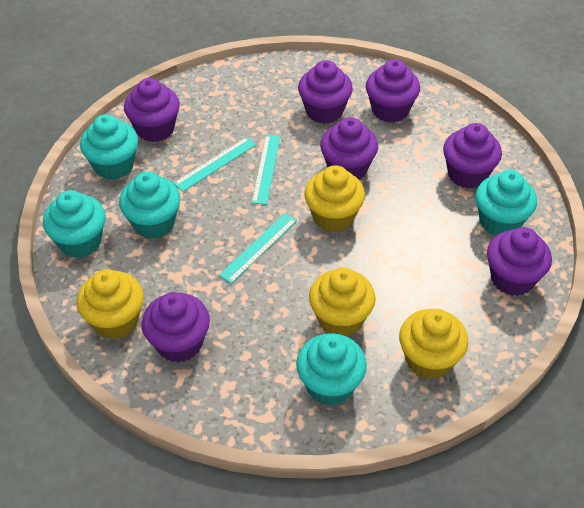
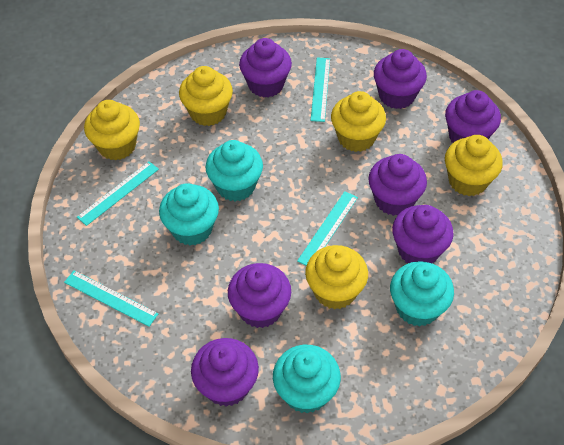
turquoise cupcake: [43,190,106,258] [80,114,138,180] [119,172,181,239] [296,333,367,406] [475,170,537,236] = 5 -> [159,183,219,245] [206,140,263,201] [273,345,341,414] [390,261,454,327] = 4
turquoise ruler: [173,137,256,192] [219,213,297,284] [252,135,280,205] = 3 -> [64,270,158,327] [77,161,159,226] [297,191,358,266] [311,57,330,122] = 4
yellow cupcake: [77,269,144,339] [304,165,365,232] [309,268,376,336] [399,309,468,380] = 4 -> [84,100,140,161] [179,66,233,126] [305,245,368,310] [331,91,386,152] [445,135,503,196] = 5

